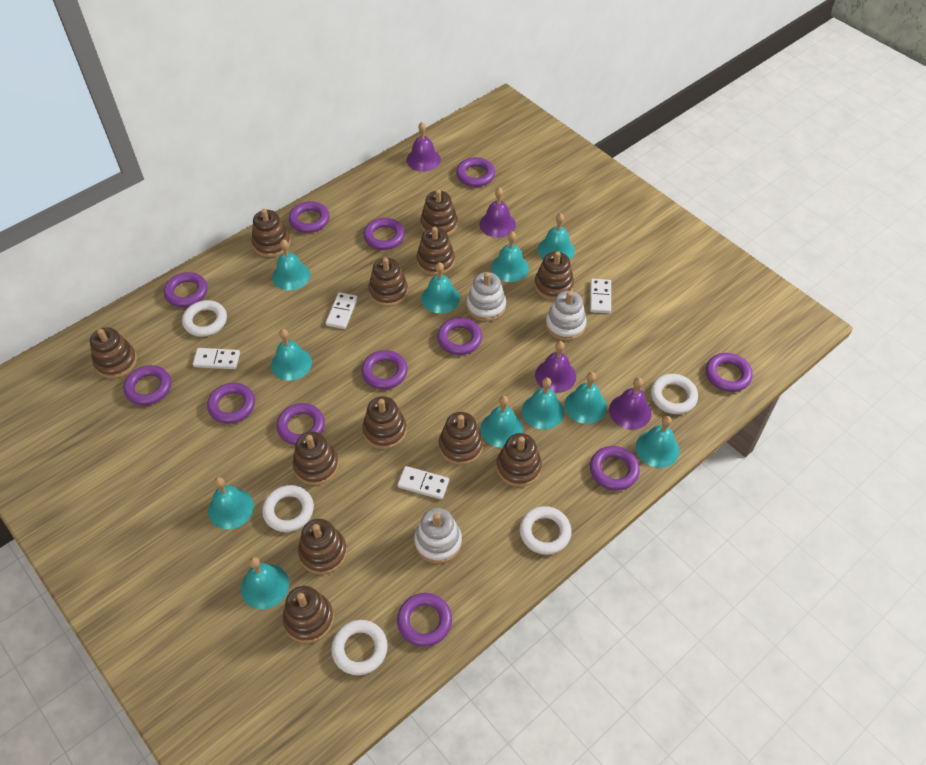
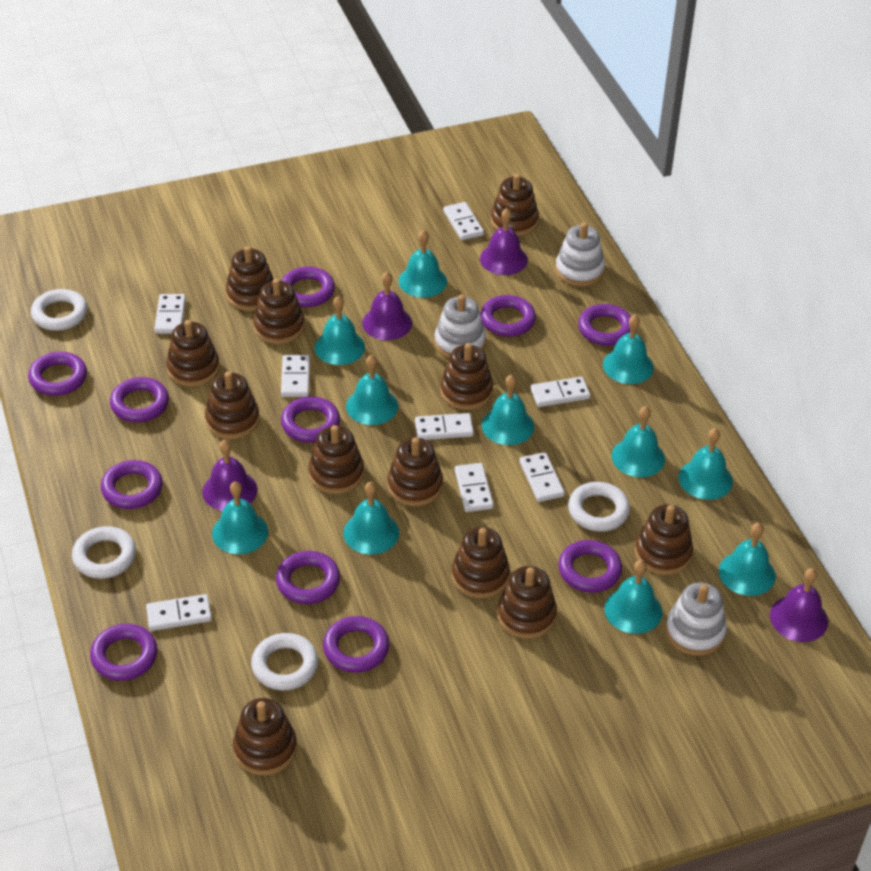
purple ring: [123,365,171,405] [164,272,208,307] [207,383,255,424] [277,403,325,445] [289,201,329,233] [361,350,408,389] [364,218,405,250] [397,593,452,647] [437,318,482,355] [456,157,495,187] [590,446,640,491] [706,353,753,392] = 12 -> [28,352,87,396] [90,624,158,681] [101,460,163,509] [110,377,169,422] [276,551,340,604] [281,397,340,443] [282,267,335,307] [323,616,389,673] [480,295,536,337] [558,540,622,593] [578,304,631,346] = 11
white domino: [193,348,240,369] [326,292,358,329] [397,466,449,500] [590,279,611,313] = 4 -> [146,594,212,631] [154,294,186,334] [281,355,310,397] [415,413,474,440] [443,202,484,240] [455,463,494,512] [519,452,565,502] [530,377,590,407] = 8
white ring: [182,300,227,337] [262,485,314,532] [331,620,388,675] [520,506,571,555] [651,374,698,414] = 5 -> [31,289,87,331] [72,526,136,579] [251,633,318,690] [568,482,630,532] = 4

